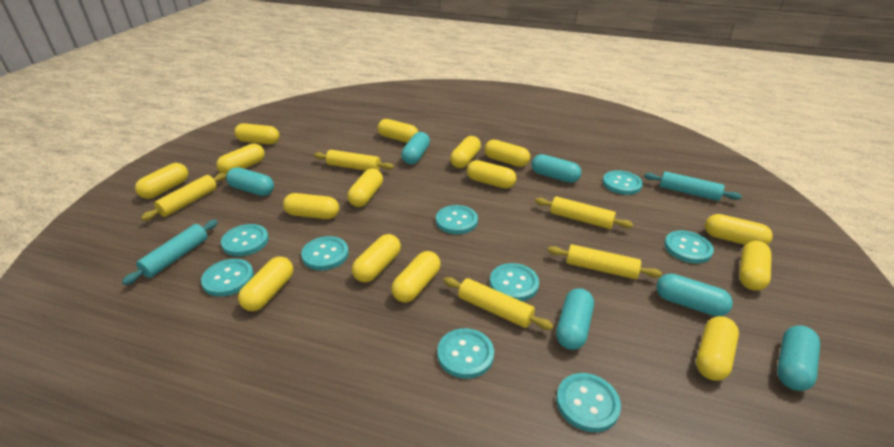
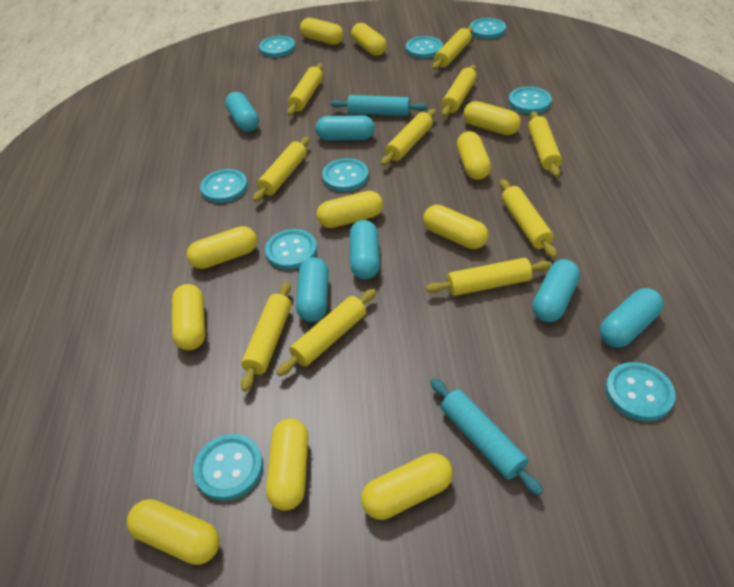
yellow capsule: [135,163,188,199] [216,143,265,174] [234,123,279,144] [238,256,293,311] [283,193,339,219] [347,168,383,207] [352,234,401,282] [378,119,418,143] [391,251,441,302] [450,136,481,168] [467,160,516,189] [484,140,530,167] [696,316,739,381] [705,214,773,245] [739,241,772,291] = 15 -> [127,499,220,565] [172,284,205,351] [187,226,257,269] [266,419,308,511] [300,18,344,45] [317,191,383,228] [351,23,387,56] [361,453,453,520] [423,205,488,249] [457,131,491,180] [464,101,521,135] = 11
yellow rolling pin: [141,173,227,221] [314,150,394,171] [443,277,554,330] [535,196,633,229] [548,244,662,279] = 5 -> [241,282,292,392] [253,137,310,202] [276,289,376,376] [287,64,323,116] [381,109,436,166] [426,258,552,296] [432,27,473,70] [442,65,477,117] [500,179,557,258] [528,111,562,178] = 10

